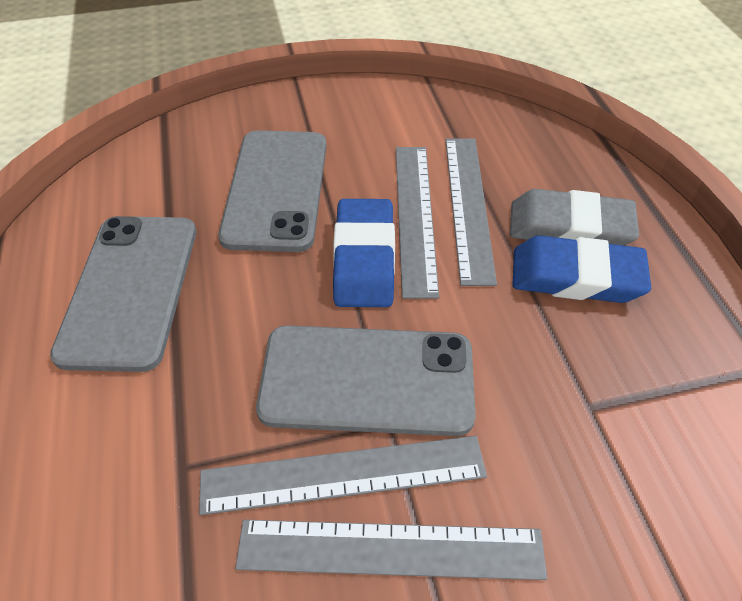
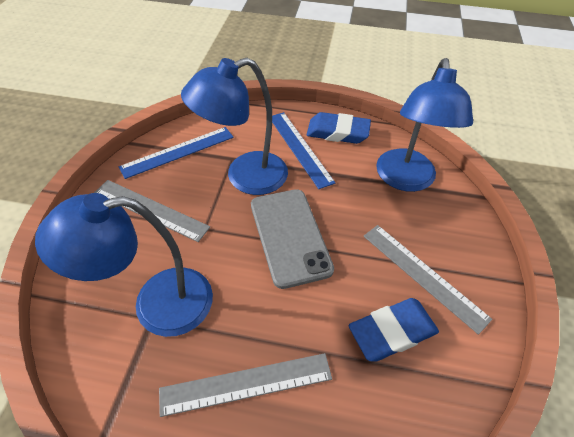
blue lamp: none = 0 -> [35,193,213,337] [181,58,288,195] [376,58,473,192] = 3
blue ruler: none = 0 -> [119,127,234,179] [272,112,335,189] = 2
grey eraser: [510,189,639,246] = 1 -> none = 0
grey phone: [50,216,196,372] [218,130,326,252] [256,325,476,436] = 3 -> [251,189,334,289] = 1
grey ruler: [199,436,487,515] [235,520,547,580] [396,147,439,299] [445,138,497,286] = 4 -> [94,180,210,242] [159,353,332,417] [363,225,492,335] = 3

